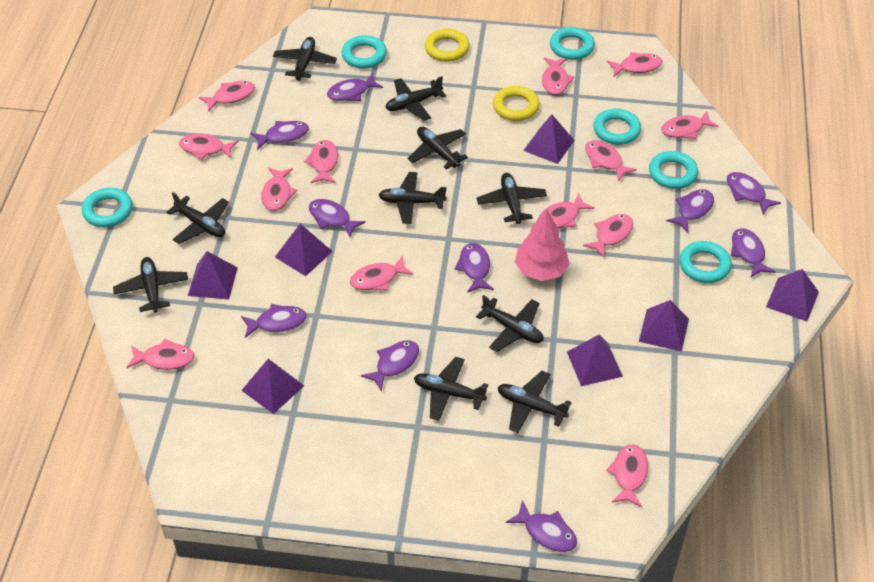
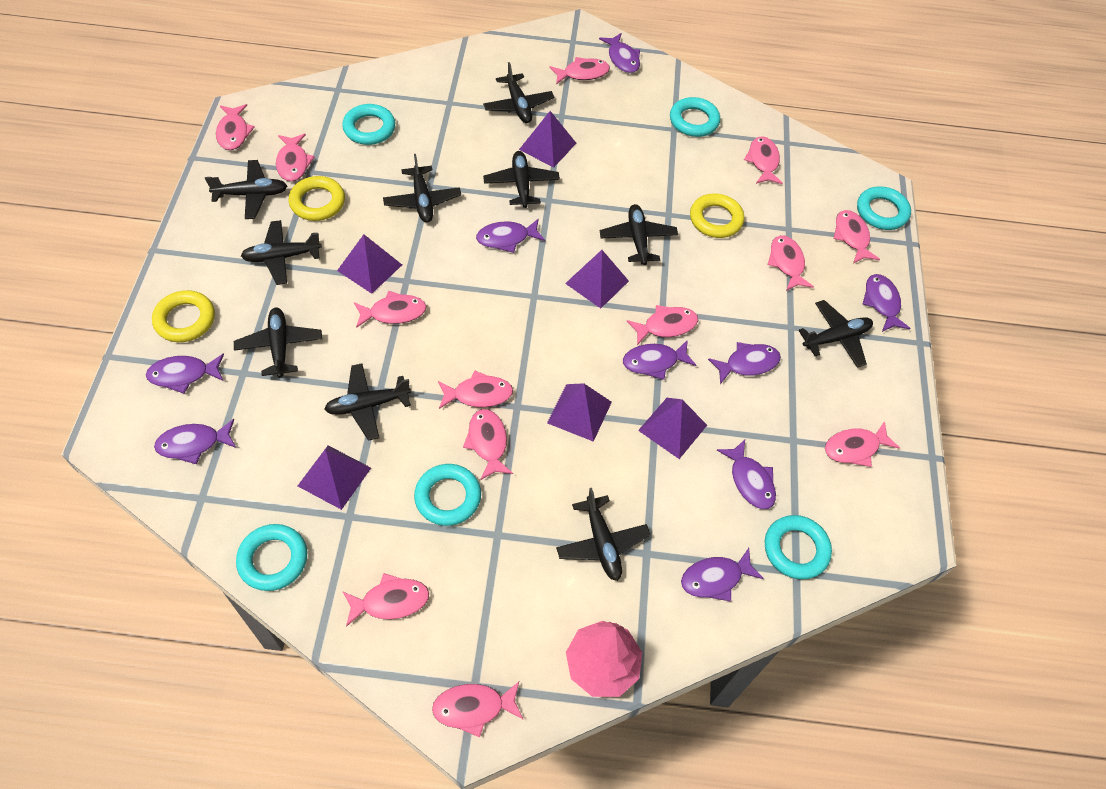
purple fish: [241,304,307,338] [250,121,309,150] [309,199,366,237] [327,73,383,101] [361,340,419,392] [454,243,494,293] [506,500,577,552] [666,189,714,233] [727,172,781,215] [731,228,775,278] = 10 -> [146,353,224,394] [154,419,236,464] [476,218,545,253] [599,33,640,73] [623,340,696,380] [681,548,764,602] [708,342,781,384] [717,440,776,510] [863,274,911,332] = 9
purple pyramid: [188,251,238,300] [241,359,304,414] [275,224,333,276] [523,114,575,164] [567,335,623,386] [639,300,689,352] [766,269,819,321] = 7 -> [298,445,371,510] [337,234,402,294] [519,111,576,168] [547,383,612,442] [565,250,629,308] [638,398,707,459] = 6
yellow ring: [425,29,470,62] [493,86,540,121] = 2 -> [152,290,215,342] [289,176,345,221] [690,193,744,238] = 3

